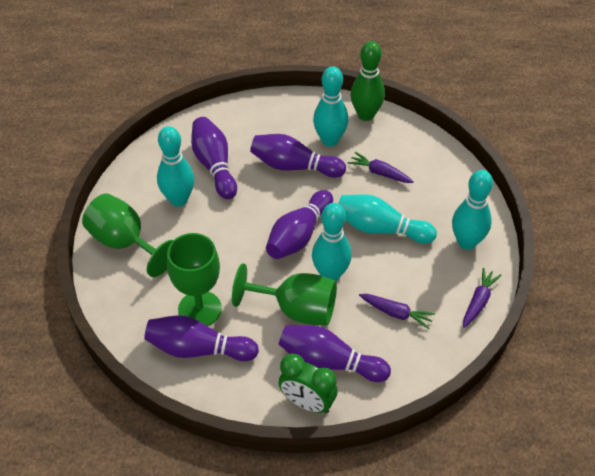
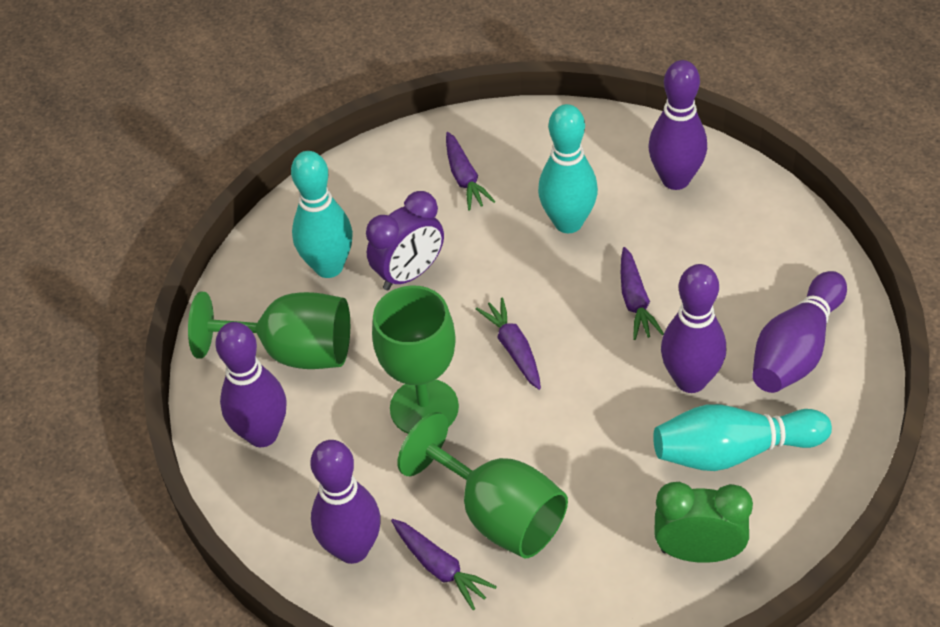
green bowling pin: [351,41,385,121] = 1 -> none = 0
purple carrot: [348,152,414,183] [359,294,435,329] [463,268,501,328] = 3 -> [391,519,497,610] [446,132,495,211] [476,297,541,390] [621,247,664,340] = 4
purple clock: none = 0 -> [366,191,444,290] = 1
turquoise bowling pin: [157,126,194,207] [312,203,352,281] [313,66,348,146] [338,194,437,244] [452,170,493,250] = 5 -> [291,151,353,278] [538,104,598,233] [653,404,832,471] = 3

